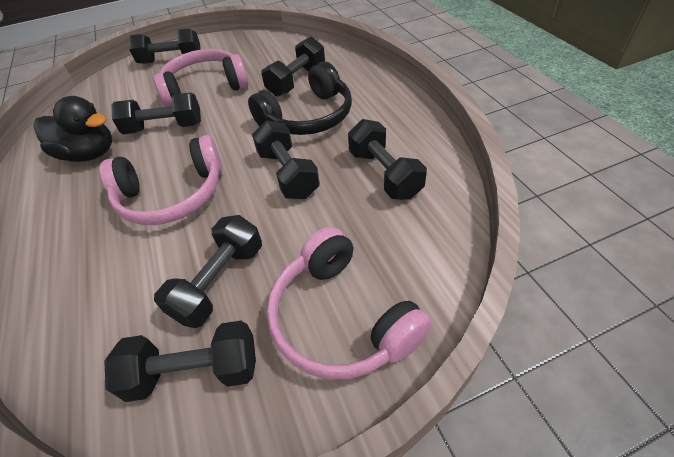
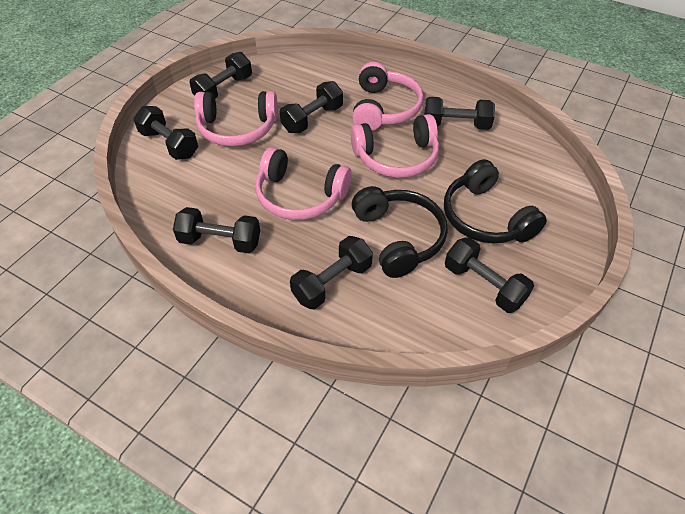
black duck: [33,96,112,162] = 1 -> none = 0
black headphones: [248,61,352,135] = 1 -> [352,186,448,278] [444,159,547,243] = 2
pink headphones: [100,135,222,225] [154,49,248,107] [267,227,432,380] = 3 -> [194,91,278,147] [255,147,352,220] [351,114,439,178] [352,62,424,131] = 4

